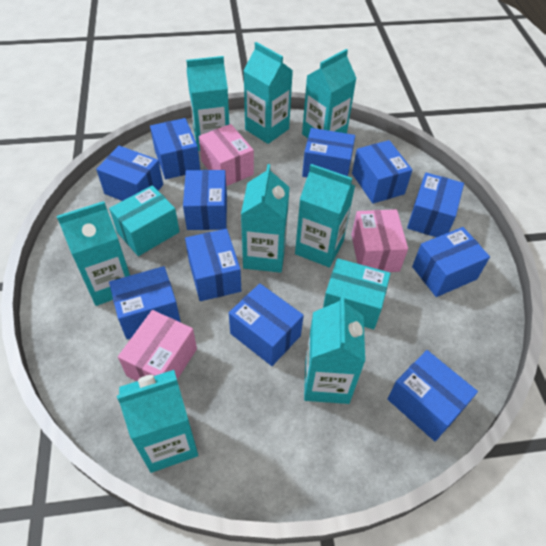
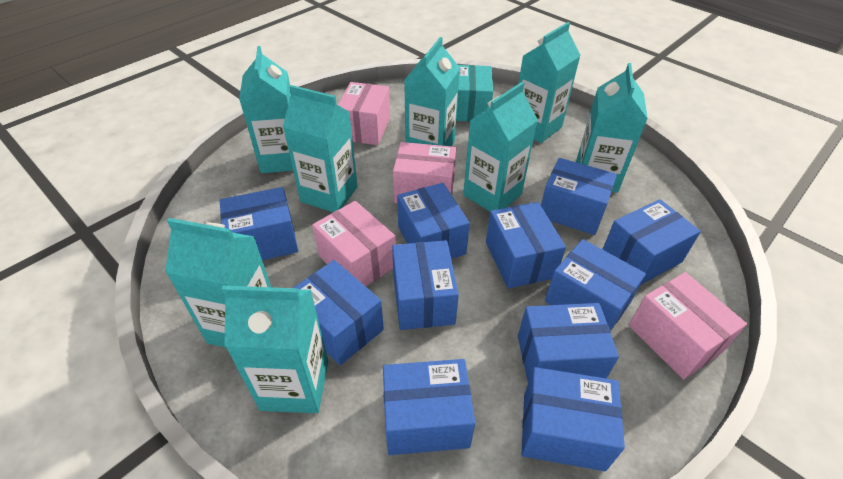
pink box: [118,310,197,381] [199,124,254,186] [351,209,408,272] = 3 -> [312,201,396,286] [338,82,390,145] [393,142,456,203] [629,272,747,379] = 4
turquoise box: [109,185,179,256] [323,258,390,329] = 2 -> [456,65,493,122] = 1

